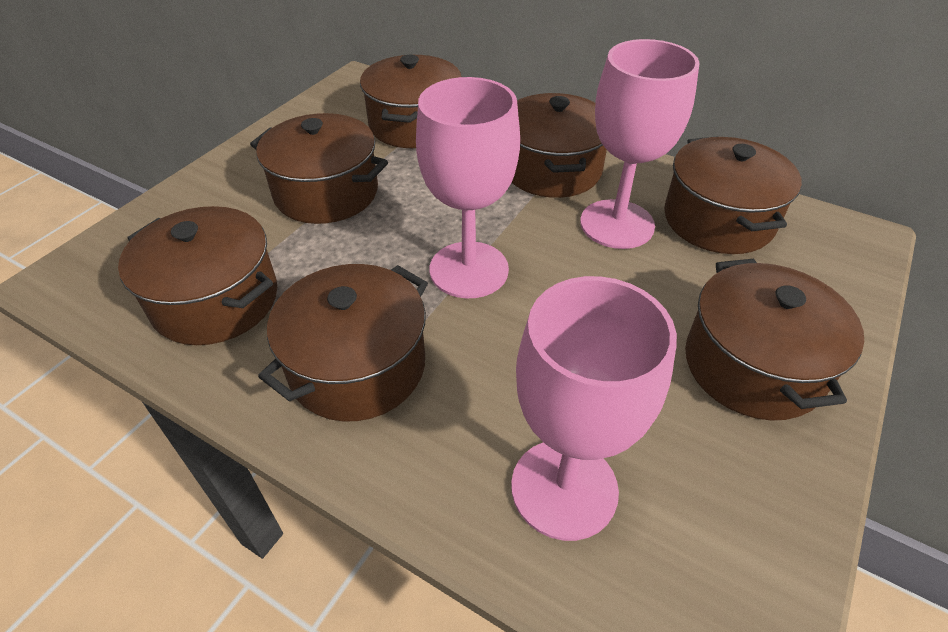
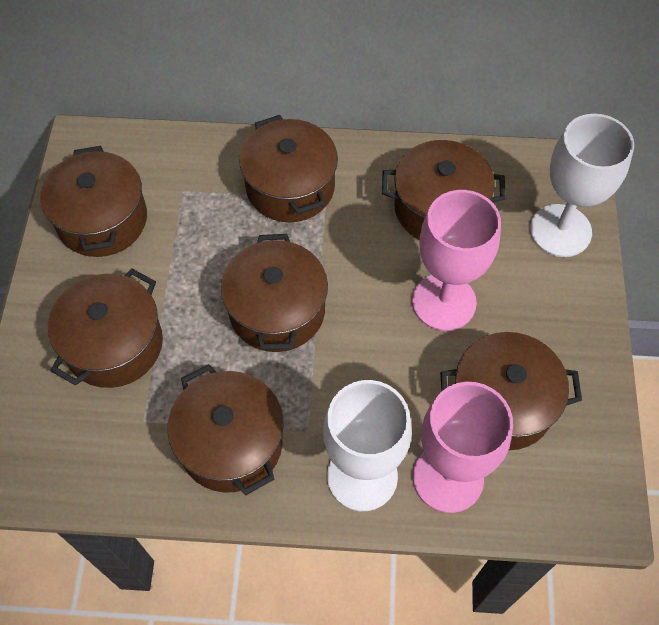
pink goblet: [416,77,520,298] [511,276,677,541] [580,39,700,249] = 3 -> [412,190,501,331] [413,382,513,513] = 2
white goblet: none = 0 -> [323,380,412,511] [530,114,634,257] = 2

